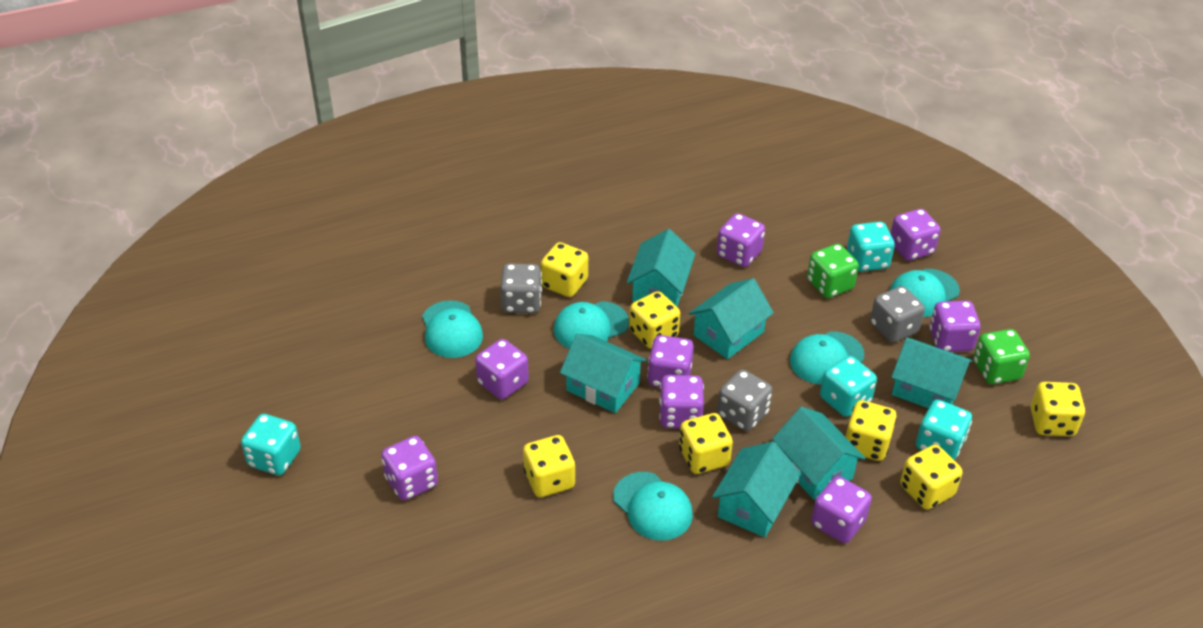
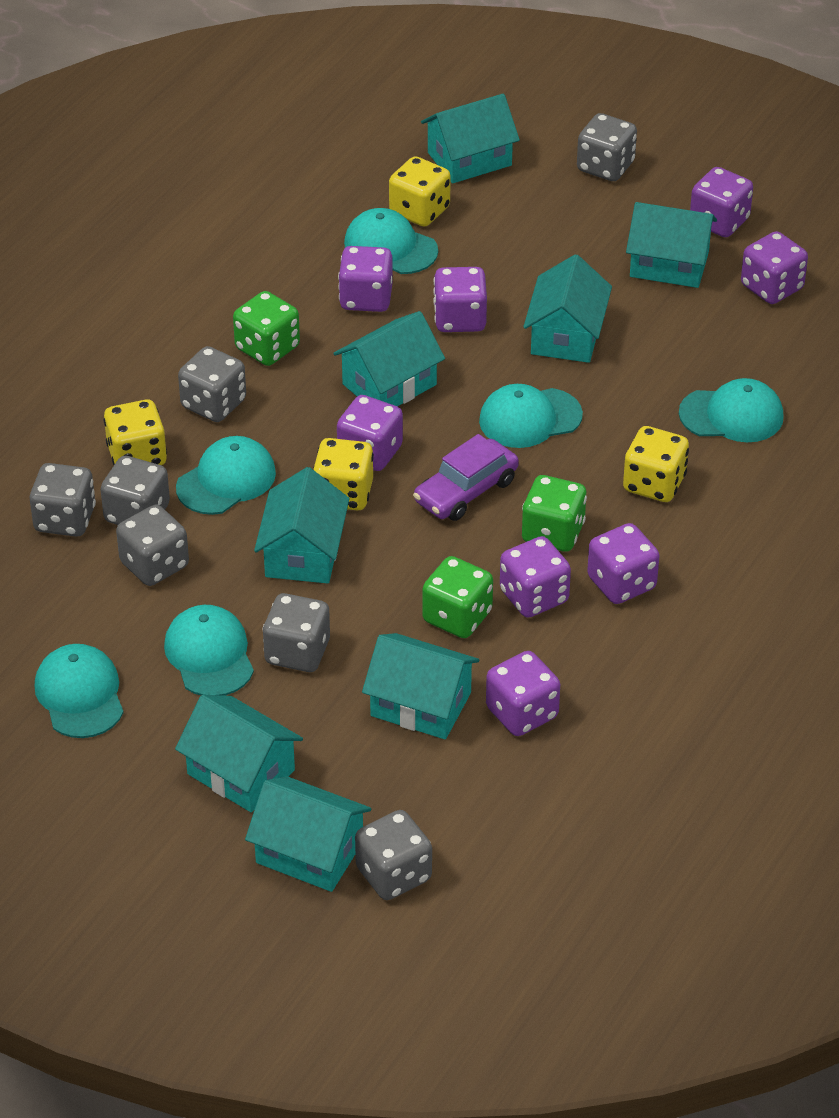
green dice: [807,244,859,298] [974,329,1030,384] = 2 -> [233,291,300,366] [422,556,493,638] [522,475,587,552] = 3
grey dice: [500,263,542,314] [717,369,772,431] [870,286,925,343] = 3 -> [30,463,96,537] [100,456,170,525] [116,505,189,586] [178,346,246,422] [263,593,330,672] [355,810,432,900] [577,113,637,181] = 7
purple car: none = 0 -> [413,434,519,521] = 1
turquoise cap: [422,300,483,358] [554,301,629,349] [613,472,693,541] [790,331,864,385] [889,269,960,317] = 5 -> [34,644,124,738] [164,605,254,696] [176,436,276,515] [344,208,438,274] [479,384,583,448] [679,378,784,442] = 6
turquoise dice: [241,414,301,475] [820,356,877,417] [847,222,895,272] [916,399,972,460] = 4 -> none = 0
turquoise house: [560,334,647,413] [627,229,695,306] [689,278,774,359] [712,441,801,537] [772,406,865,500] [891,338,973,408] = 6 -> [175,695,303,812] [245,776,371,892] [254,467,349,584] [333,311,445,406] [362,633,479,739] [421,94,520,184] [523,254,612,363] [626,202,717,288] = 8
yellow dice: [523,435,575,497] [541,242,588,297] [629,291,680,349] [679,413,733,474] [845,400,897,461] [900,445,962,509] [1031,382,1085,436] = 7 -> [104,400,167,465] [313,438,374,510] [389,156,451,227] [623,426,689,502] = 4

